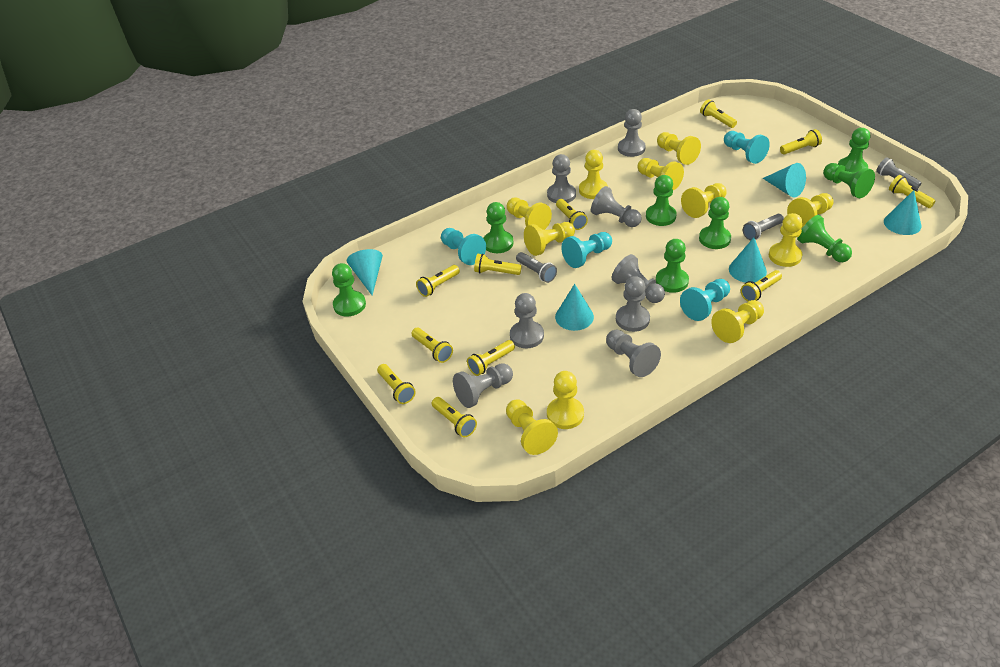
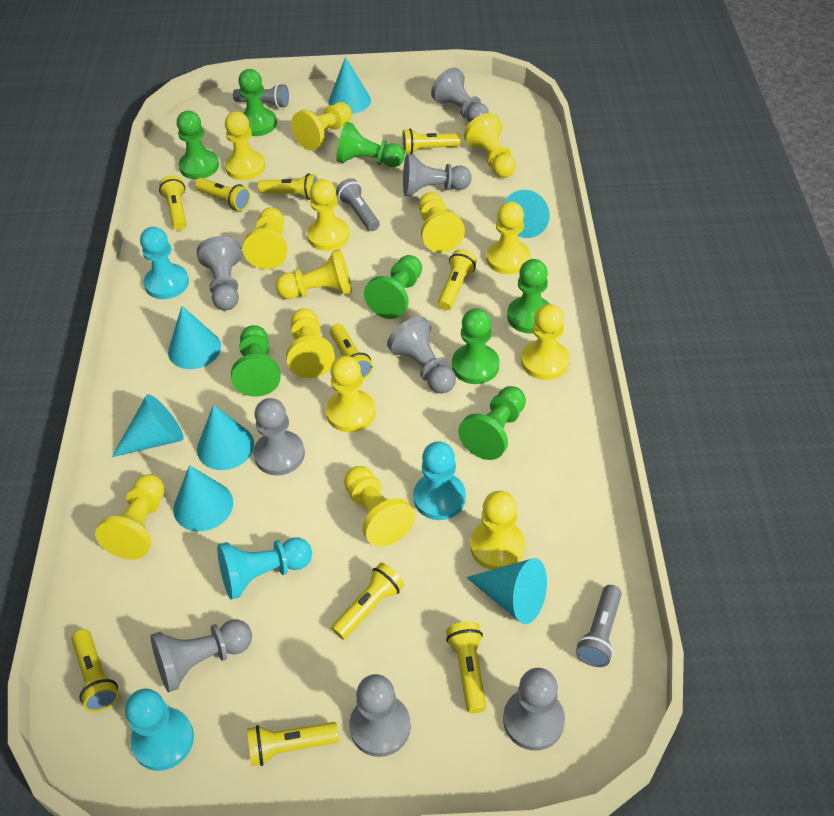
turquoise cone: [347,249,383,295] [555,284,594,331] [729,237,767,283] [763,163,806,197] [884,190,921,235] = 5 -> [112,394,184,457] [168,306,221,369] [173,465,233,531] [197,405,254,470] [328,57,371,114] [466,558,547,624] [504,190,550,238] = 7
yellow flashlight: [377,364,416,404] [411,328,453,363] [416,265,460,297] [432,397,477,438] [467,340,515,376] [474,254,522,275] [556,199,588,230] [700,99,737,128] [741,270,782,301] [780,129,822,154] [889,175,935,208] = 11 -> [71,629,119,712] [159,175,186,230] [195,178,251,211] [247,722,339,766] [258,173,318,200] [330,324,373,379] [331,563,404,640] [402,129,461,154] [438,249,477,310] [446,622,486,713] = 10
yellow pawn: [506,399,558,455] [507,198,552,230] [524,222,575,256] [547,371,584,429] [579,150,608,199] [637,158,684,190] [657,132,701,165] [681,183,727,218] [711,300,764,343] [769,213,803,267] [787,193,834,229] = 11 -> [95,474,164,560] [225,111,265,180] [243,207,287,269] [276,249,352,299] [286,308,335,378] [291,102,352,150] [307,179,350,251] [326,356,375,432] [344,466,415,547] [419,192,465,253] [464,113,516,178] [470,491,525,570] [487,201,530,274] [521,304,569,380] = 14

